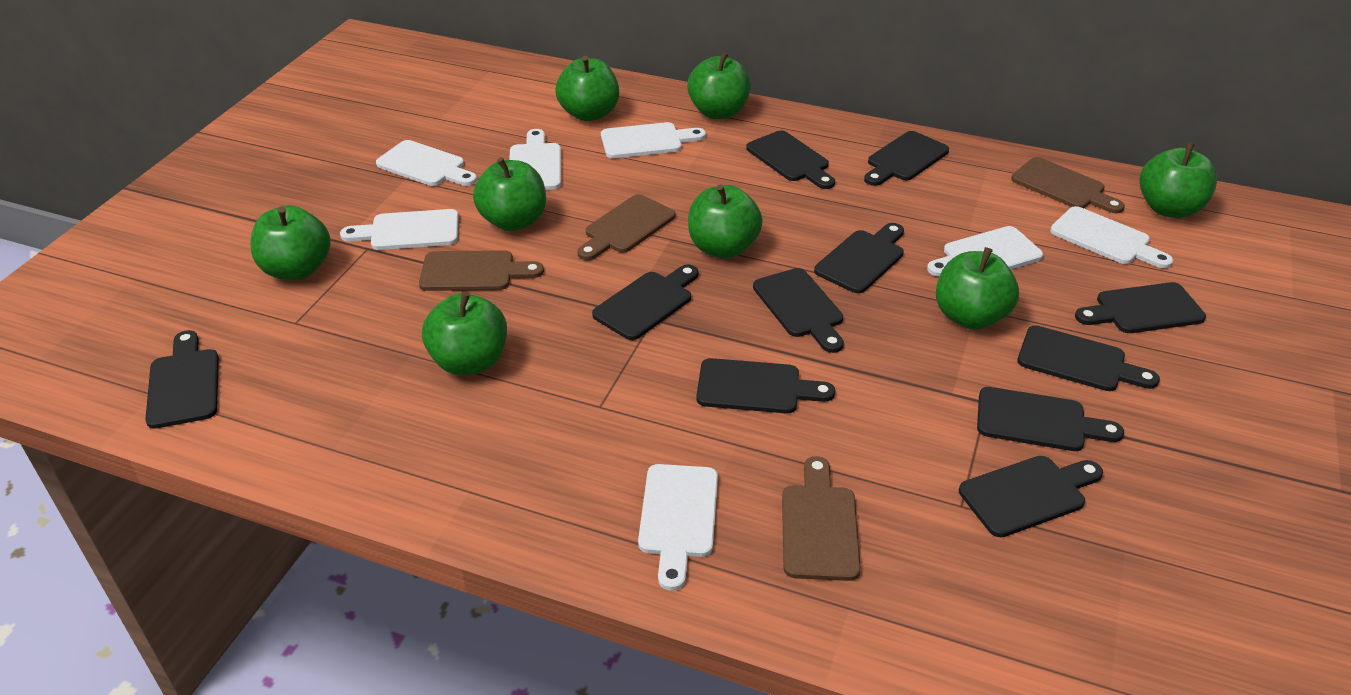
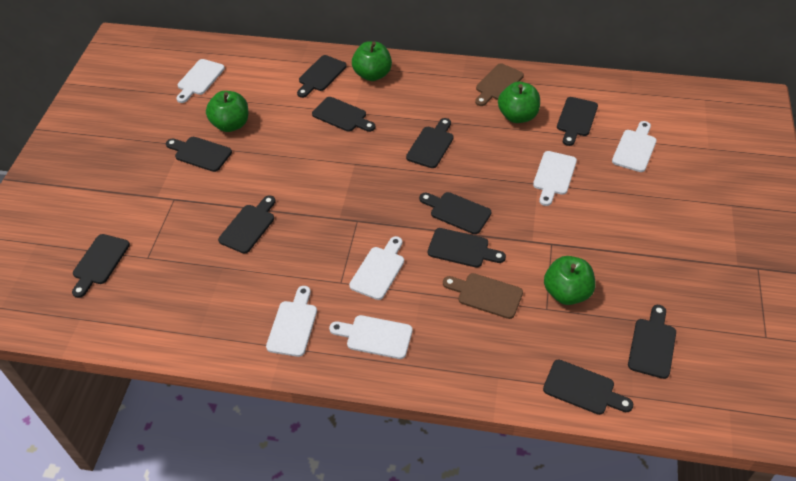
brown cutting board: [419,250,544,291] [577,194,675,260] [782,456,861,581] [1011,157,1125,213] = 4 -> [443,273,523,319] [475,63,524,106] = 2
green apple: [251,205,331,280] [422,292,507,375] [473,157,546,231] [555,56,619,121] [687,51,751,119] [688,184,763,259] [936,247,1019,330] [1139,143,1217,218] = 8 -> [206,91,248,132] [352,41,392,81] [498,82,540,123] [544,256,595,305] = 4
white cutting board: [340,209,459,250] [376,140,477,186] [509,129,561,190] [601,122,706,158] [638,464,718,591] [927,226,1043,277] [1050,206,1173,268] = 7 -> [176,59,225,103] [266,286,317,357] [329,315,413,359] [349,236,404,300] [533,151,577,206] [612,121,657,172] = 6

